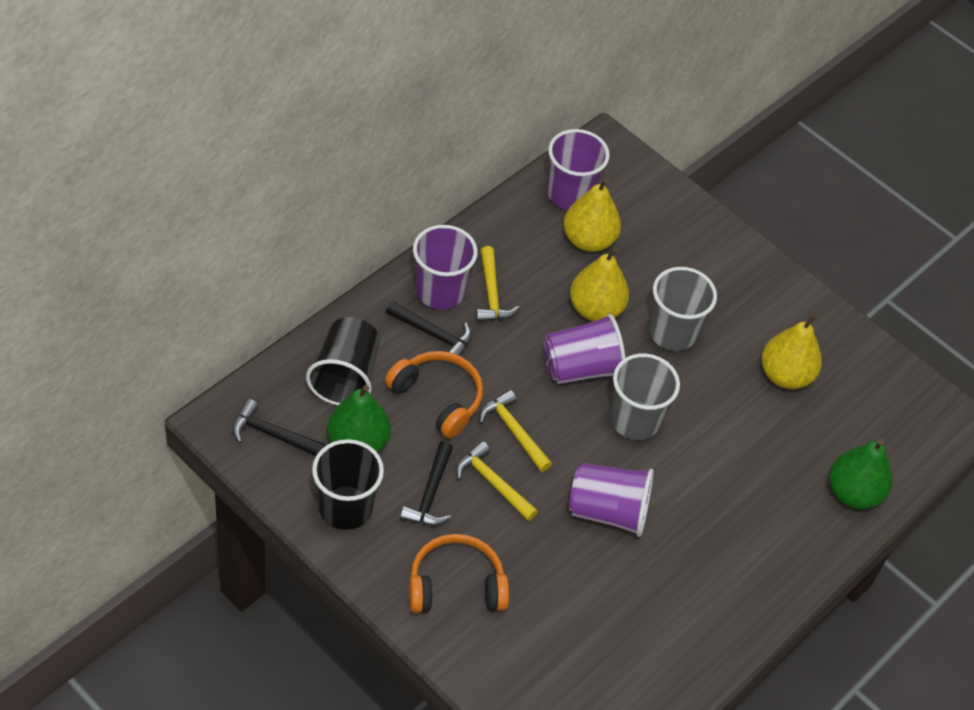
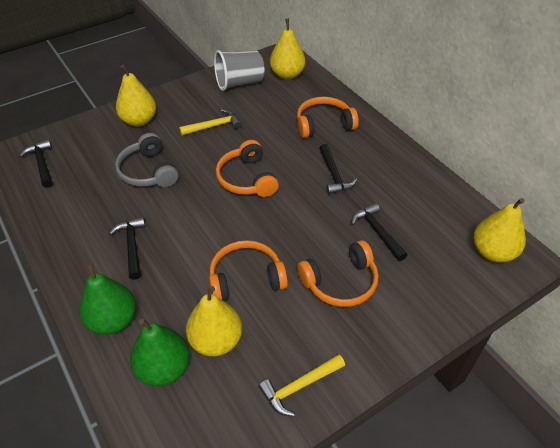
black cup: [306,317,380,406] [312,439,384,530] = 2 -> none = 0
black hammer: [232,399,326,456] [386,301,472,356] [400,441,453,526] = 3 -> [19,139,52,188] [109,217,146,280] [319,144,357,194] [351,203,407,261] = 4
grey cup: [610,353,680,440] [649,267,717,351] = 2 -> [214,50,264,91] = 1
grey headphones: none = 0 -> [115,133,179,187] = 1
orange headphones: [385,351,483,439] [409,534,509,613] = 2 -> [209,240,288,301] [216,140,279,197] [297,96,359,138] [297,240,379,307] = 4
purple cup: [413,225,478,310] [543,314,626,384] [547,129,610,210] [569,463,654,537] = 4 -> none = 0
yellow hammer: [456,441,538,521] [476,246,520,322] [479,390,552,472] = 3 -> [179,109,241,136] [258,354,345,417] = 2
yellow pear: [564,178,621,252] [570,247,629,321] [761,314,822,389] = 3 -> [116,65,156,127] [186,286,242,356] [270,19,305,80] [473,198,526,263] = 4

